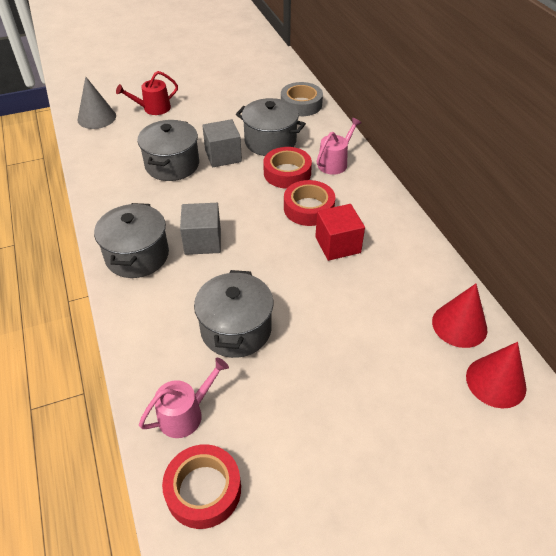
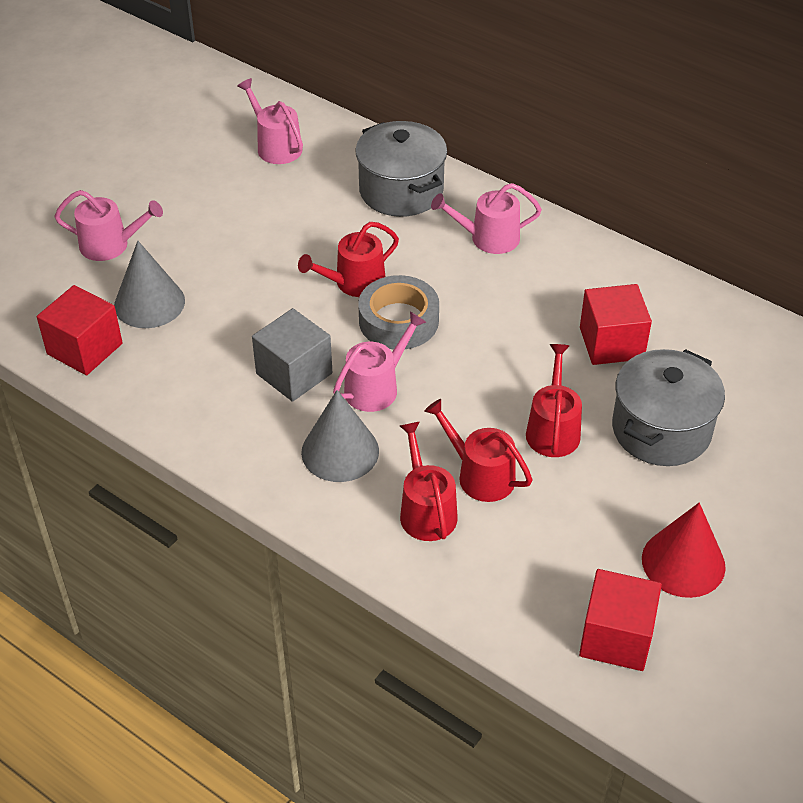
grey cone: [77,77,116,129] = 1 -> [114,241,185,328] [301,390,379,482] = 2
grey cube: [180,203,221,255] [202,119,242,168] = 2 -> [252,308,332,402] = 1
grey pot: [94,203,169,278] [138,120,199,181] [194,270,273,358] [236,98,306,156] = 4 -> [355,121,447,217] [612,349,725,466] = 2
pink watering can: [139,358,229,438] [317,118,361,175] = 2 -> [54,190,163,261] [237,78,303,164] [333,312,426,412] [431,183,542,254] = 4
red cone: [432,284,487,348] [466,342,527,408] = 2 -> [642,503,726,598] = 1
red cube: [315,204,365,261] = 1 -> [37,285,123,375] [579,569,662,671] [580,284,652,365] = 3
red tape: [162,444,241,529] [263,147,312,189] [284,180,335,226] = 3 -> none = 0
red watering can: [116,71,178,115] = 1 -> [298,222,399,297] [400,421,458,541] [424,399,532,502] [526,344,582,457] = 4

